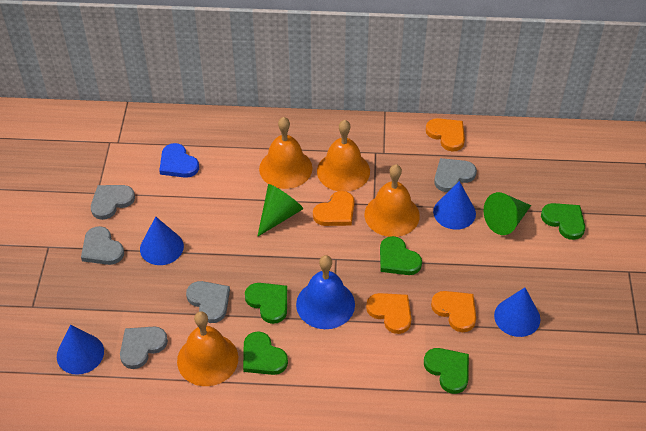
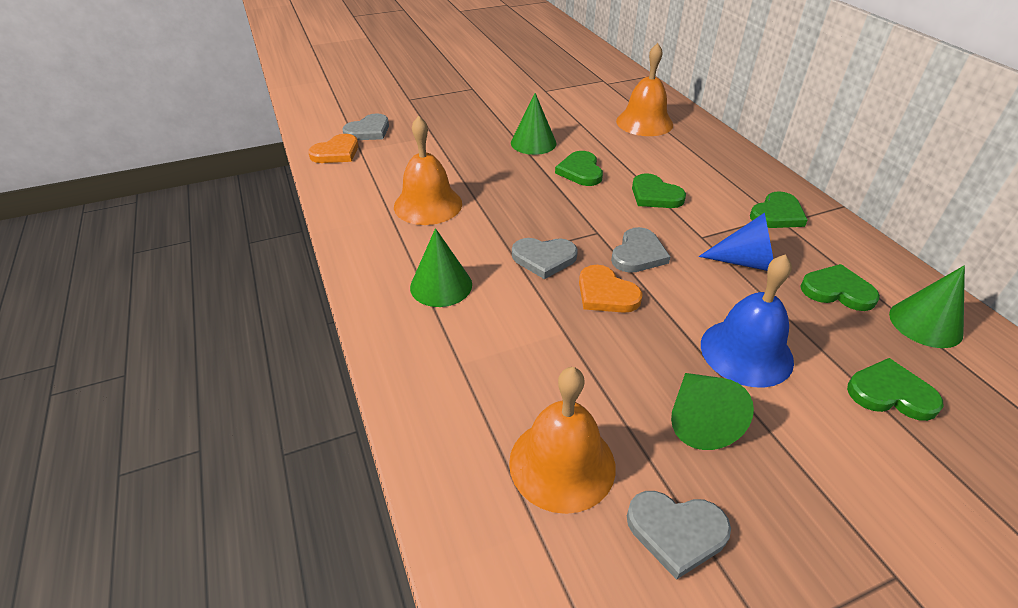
blue cone: [57,324,104,375] [140,217,184,265] [433,181,476,230] [494,287,541,337] = 4 -> [699,212,773,271] = 1
blue heart: [159,143,199,178] = 1 -> none = 0
green cone: [257,184,303,237] [484,192,531,235] = 2 -> [410,228,472,307] [511,93,556,155] [671,373,754,450] [889,265,965,348] = 4
grey heart: [81,226,124,265] [91,185,135,220] [120,326,168,369] [186,281,230,323] [434,158,477,192] = 5 -> [343,113,389,140] [512,238,578,279] [611,227,670,273] [627,491,731,580] = 4
orange bell: [177,311,238,386] [259,117,312,189] [317,120,370,192] [365,164,420,237] = 4 -> [394,116,462,225] [509,367,616,514] [616,43,673,136] = 3
orange heart: [313,191,354,226] [366,293,411,334] [426,118,465,152] [431,291,476,332] = 4 -> [308,134,358,163] [579,265,643,313] = 2

